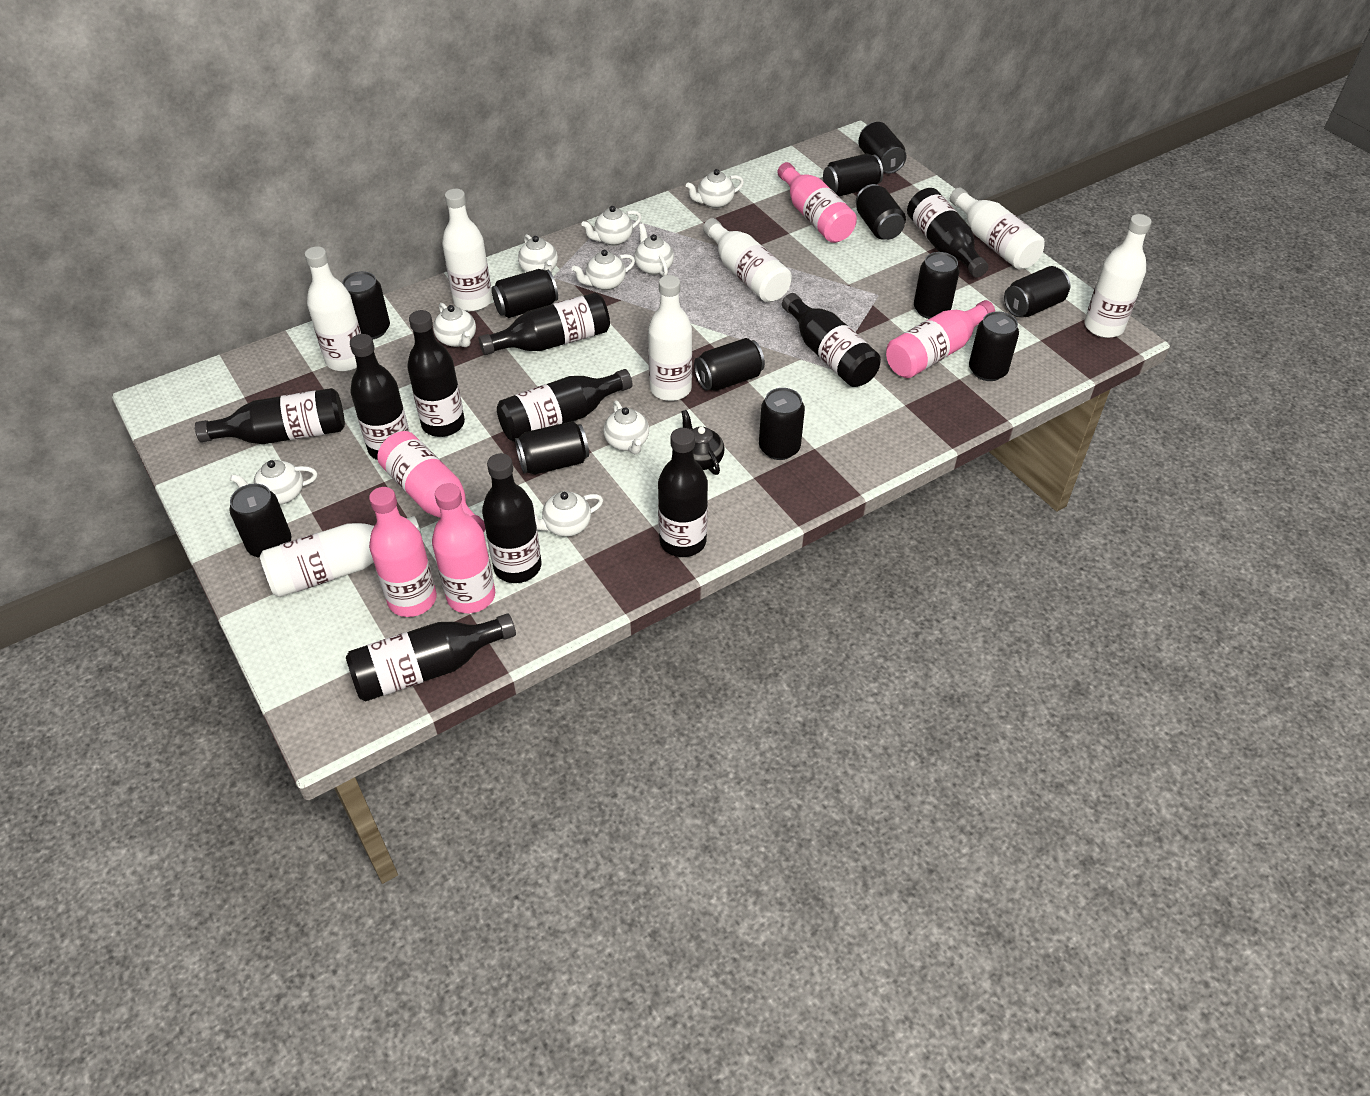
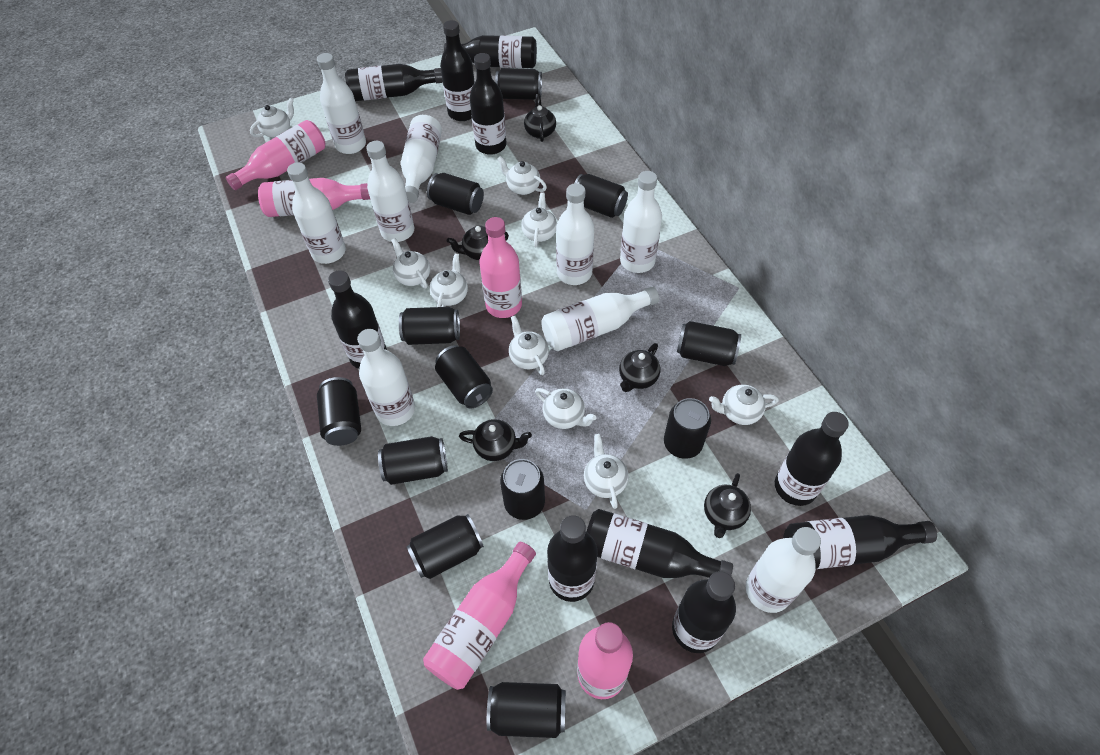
black teapot: [681,410,725,475] = 1 -> [447,226,509,260] [459,419,532,461] [524,94,556,142] [619,343,661,392] [704,473,751,538] = 5
white bottle: [260,516,421,597] [305,246,361,371] [442,189,492,311] [648,275,692,401] [703,218,792,302] [950,187,1045,270] [1084,214,1152,338] = 7 -> [287,162,346,264] [317,53,366,154] [357,329,415,426] [366,141,414,242] [401,115,442,203] [541,287,659,351] [556,183,594,285] [620,171,662,273] [746,527,821,613] = 9

